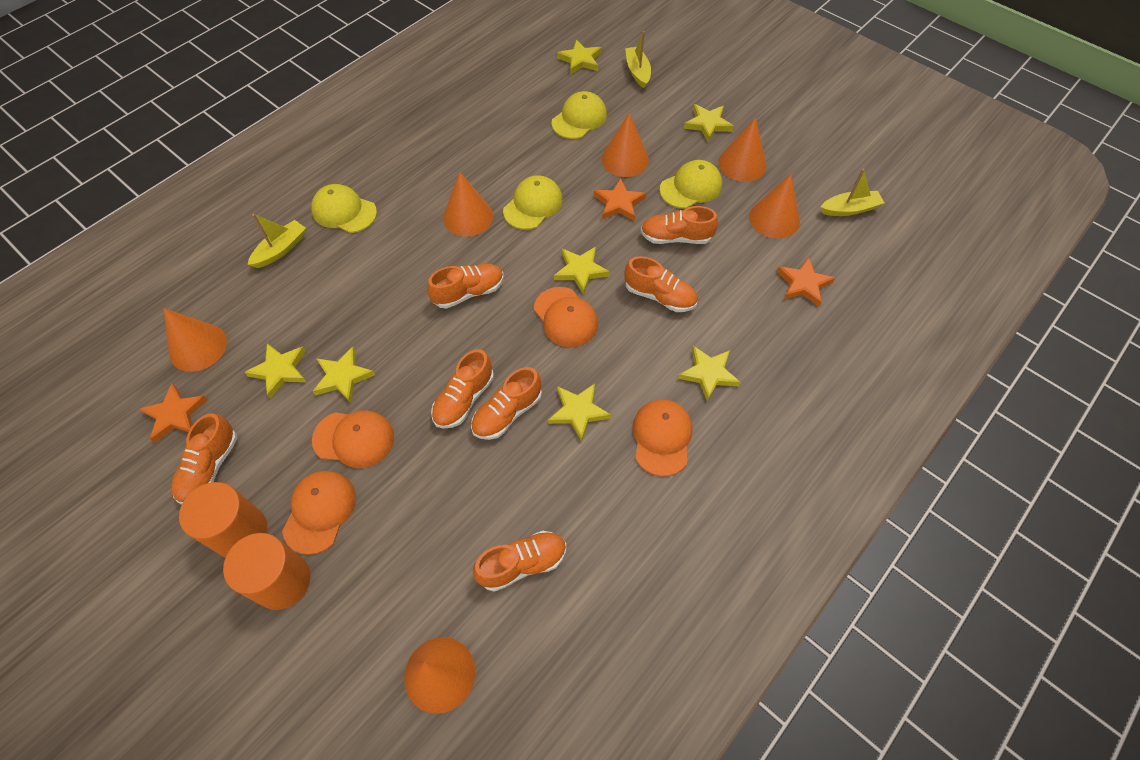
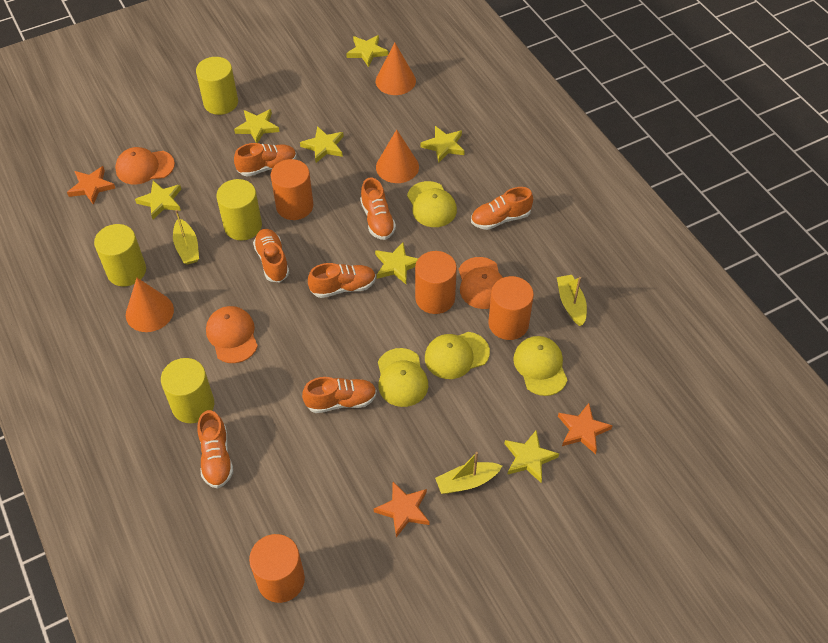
orange cap: [282,471,356,555] [312,411,394,468] [534,287,598,347] [633,399,692,476] = 4 -> [115,147,175,184] [206,306,258,363] [459,257,503,309] = 3
orange cone: [164,308,227,372] [404,637,475,714] [443,172,493,237] [601,112,649,177] [718,117,766,182] [749,174,800,239] = 6 -> [126,278,174,332] [376,43,416,95] [376,129,419,183] = 3
orange cylinder: [179,482,267,558] [223,533,310,610] = 2 -> [249,534,305,603] [271,159,313,220] [415,251,457,314] [488,276,534,340] = 4
yellow cylinder: none = 0 -> [94,224,146,287] [161,358,214,423] [196,57,238,115] [216,179,262,240] = 4

